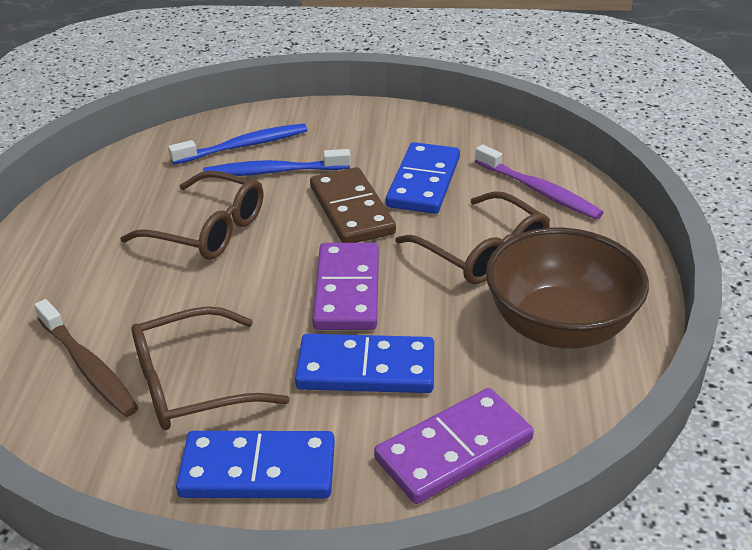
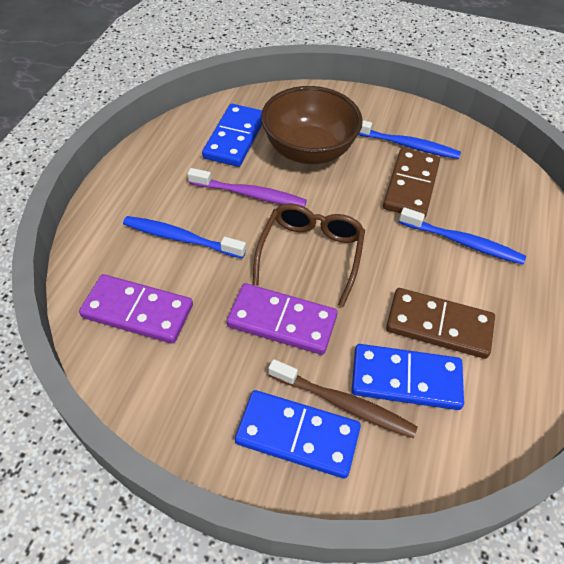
blue toothbrush: [168,123,307,164] [203,149,351,176] = 2 -> [123,216,246,258] [359,120,461,159] [399,207,526,264] = 3
brown domino: [310,167,396,243] = 1 -> [383,148,440,218] [386,288,495,359] = 2
brown glasses: [120,170,263,260] [131,306,290,430] [395,191,550,284] = 3 -> [253,203,365,307] = 1

